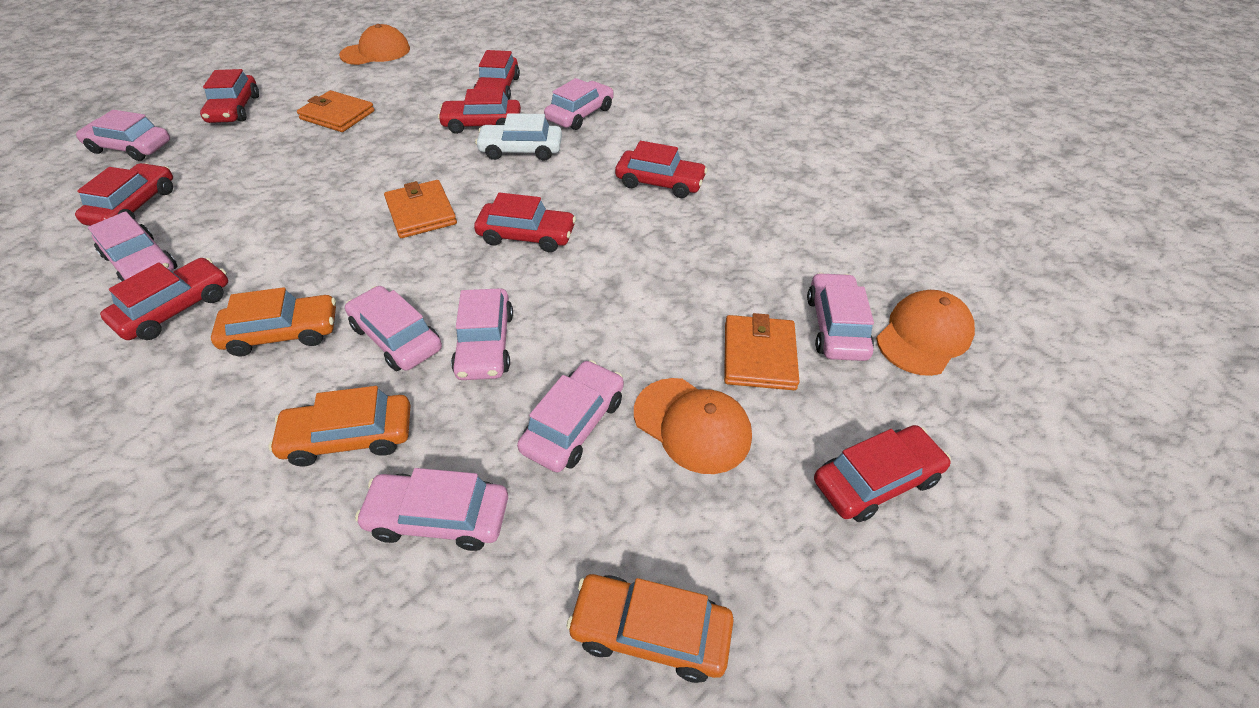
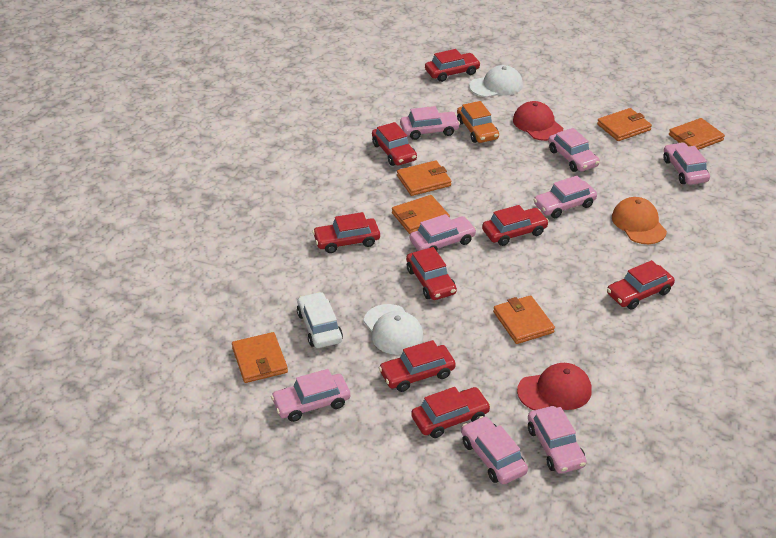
orange cap: [339,24,410,65] [634,378,752,474] [876,290,975,376] = 3 -> [612,197,667,244] = 1
orange car: [211,287,336,356] [269,386,410,467] [566,574,734,683] = 3 -> [457,101,499,143] = 1
orange wallet: [297,90,375,132] [384,180,457,238] [724,313,799,390] = 3 -> [232,332,288,383] [392,195,450,234] [397,160,452,196] [493,295,555,344] [597,108,652,141] [669,118,725,150] = 6
red cap: none = 0 -> [513,101,563,141] [517,363,592,410] = 2
white cap: none = 0 -> [364,304,423,355] [469,65,523,98] = 2

